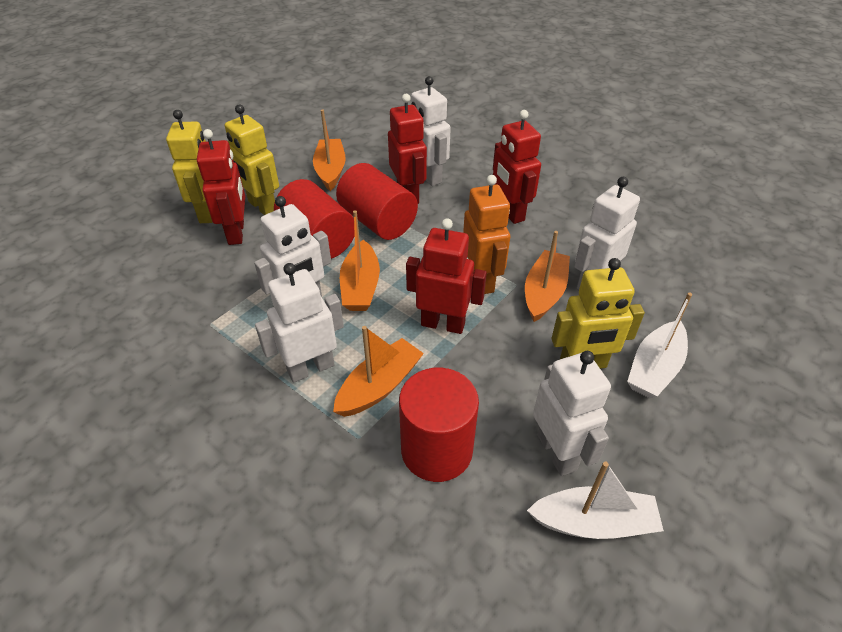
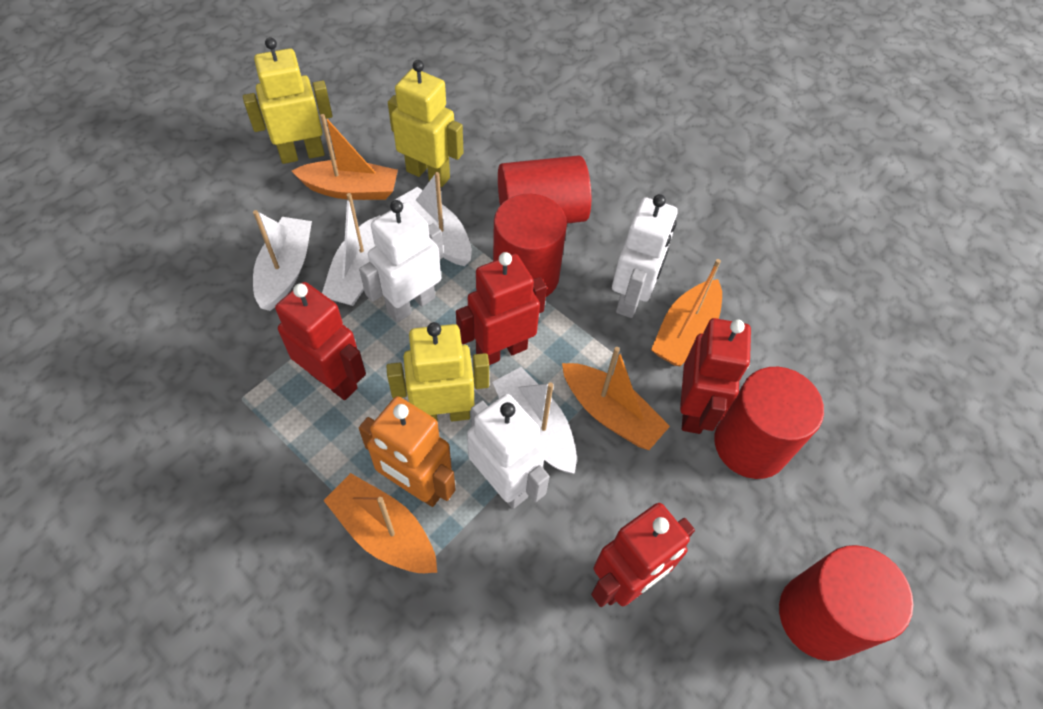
red cylinder: [274,179,355,259] [336,163,418,240] [399,368,479,482] = 3 -> [493,194,567,297] [498,155,591,223] [714,367,824,479] [779,545,913,661] = 4
white boat: [527,461,664,539] [627,292,692,398] = 2 -> [253,210,312,311] [322,193,380,306] [393,172,472,266] [492,367,577,474] = 4
white robot: [254,196,331,297] [255,263,344,383] [411,76,451,186] [533,351,611,476] [574,177,640,289] = 5 -> [359,200,443,323] [467,394,550,509] [612,194,677,318] = 3

